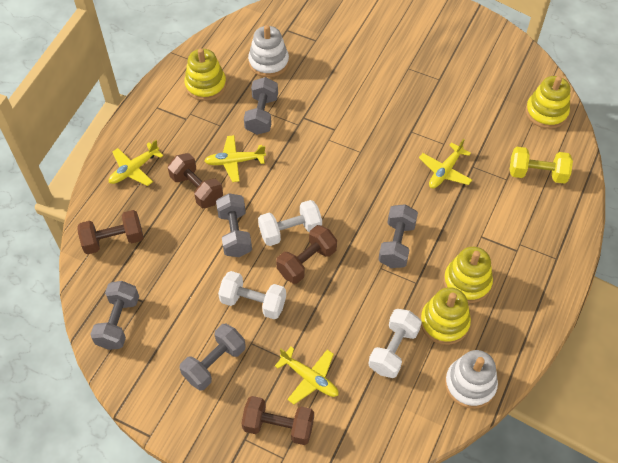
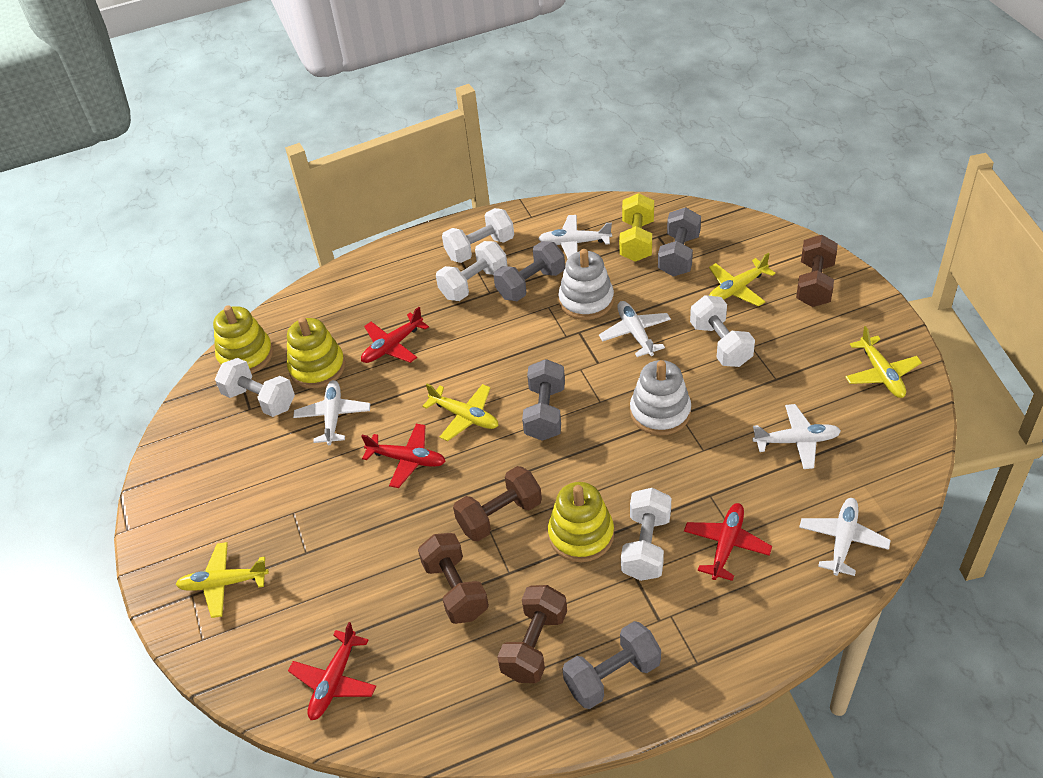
grey dumbbell: [90,281,139,350] [180,324,246,391] [216,193,252,257] [244,77,278,135] [378,204,418,268] = 5 -> [493,241,565,301] [522,359,565,441] [563,621,661,709] [658,207,701,277] = 4
red plane: none = 0 -> [288,622,376,720] [361,307,429,363] [361,424,446,488] [684,503,772,581] = 4
white dumbbell: [218,271,286,319] [258,200,322,246] [369,309,422,378] = 3 -> [215,358,295,417] [436,241,507,301] [442,208,514,263] [621,488,671,581] [690,295,755,367] = 5
white plane: none = 0 -> [293,380,370,445] [538,215,612,258] [599,301,671,357] [752,404,841,469] [799,498,891,576] = 5
yellow stacking toy: [184,48,226,101] [420,287,471,345] [444,247,493,303] [526,76,570,129] = 4 -> [213,305,273,374] [287,317,345,389] [548,482,614,562] = 3

